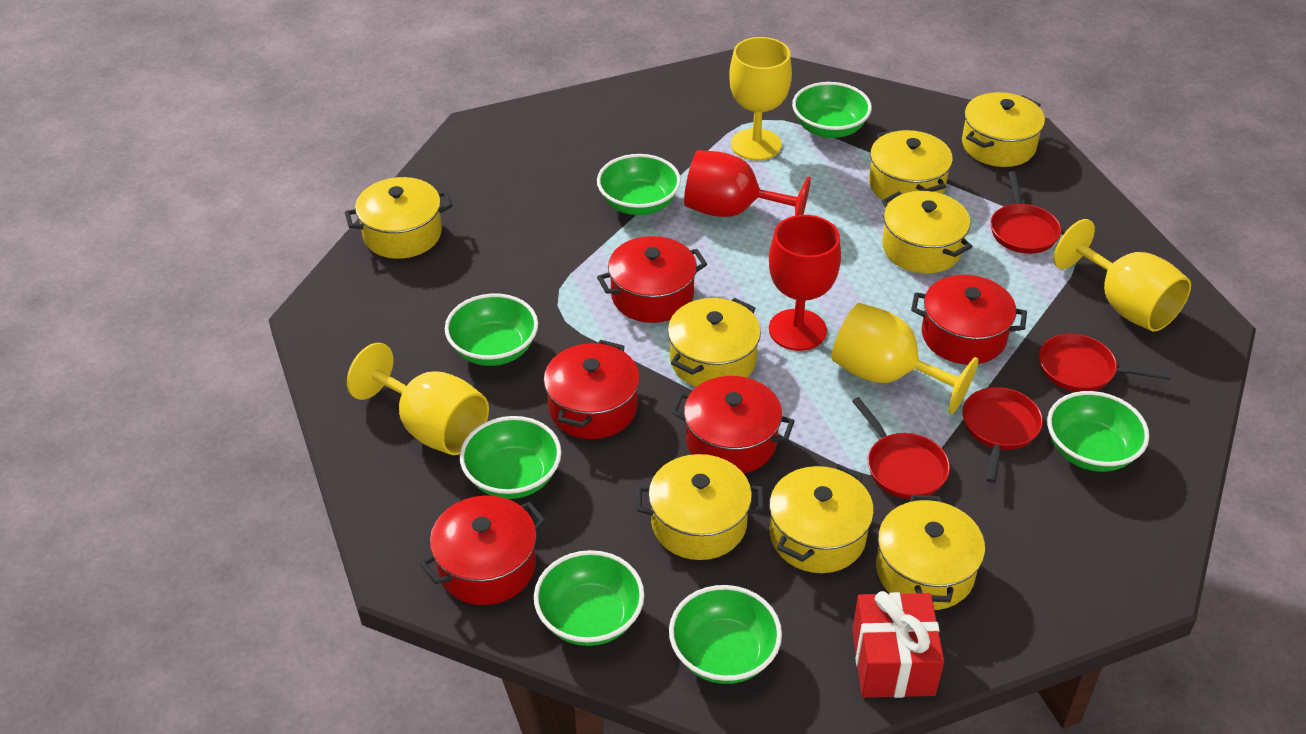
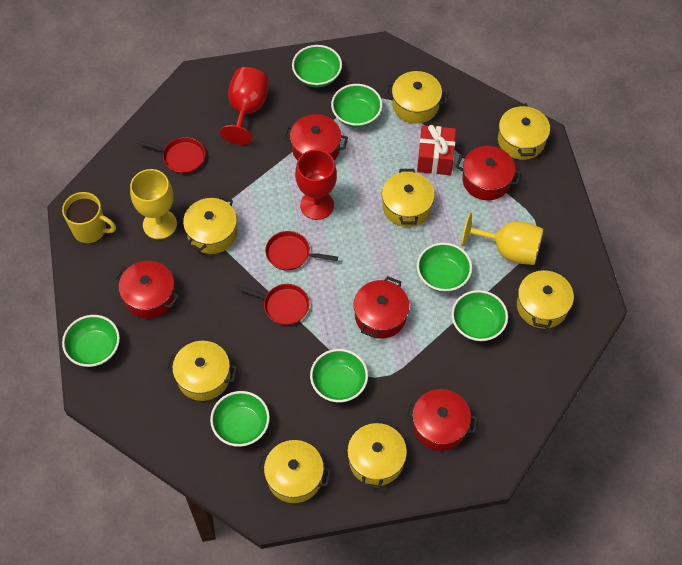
red pan: [852,397,950,499] [962,387,1043,483] [990,171,1061,254] [1039,334,1171,392] = 4 -> [137,137,205,174] [237,284,309,325] [265,231,338,271] = 3
yellow goblet: [347,343,489,455] [729,37,792,161] [831,303,979,414] [1053,219,1191,332] = 4 -> [130,169,177,239] [461,213,543,265] = 2
yellow mug: none = 0 -> [62,192,116,244] = 1

